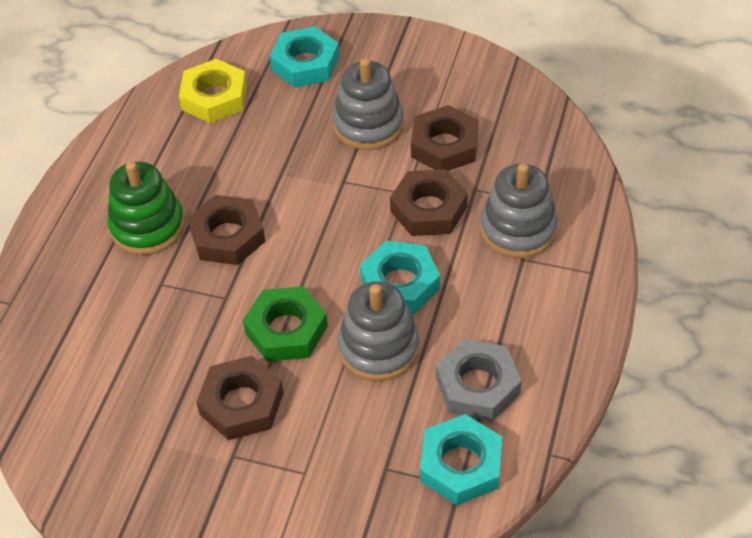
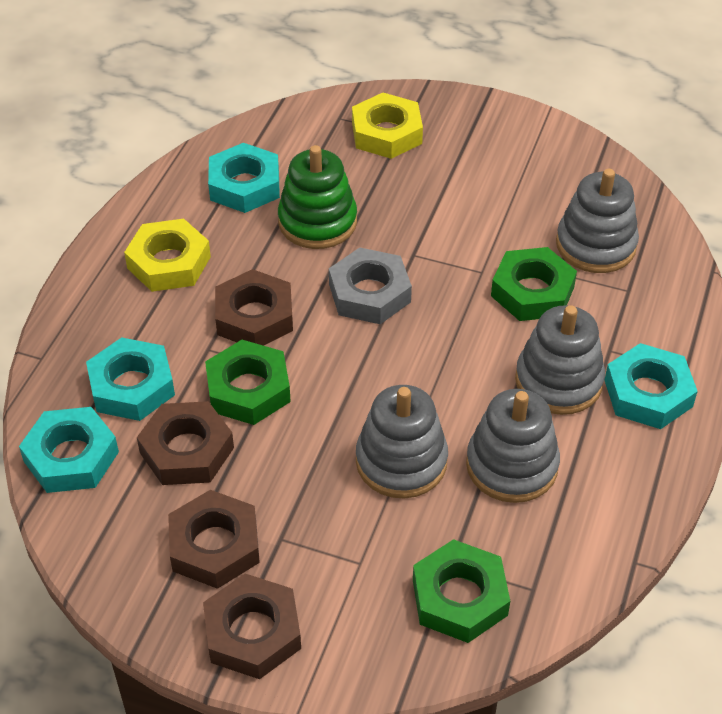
green nut: [243,286,328,362] = 1 -> [205,340,291,425] [413,539,510,643] [491,247,577,321] = 3
grey stacking toy: [332,58,404,150] [338,281,420,381] [480,163,558,258] = 3 -> [356,385,448,499] [466,389,560,503] [515,305,605,415] [556,169,639,273] = 4
turquoise nut: [270,26,340,87] [360,241,440,314] [420,414,502,505] = 3 -> [19,407,119,493] [86,337,175,421] [208,143,280,213] [604,343,698,429] = 4
yellow nut: [179,59,247,123] = 1 -> [124,219,211,292] [352,93,423,159] = 2

